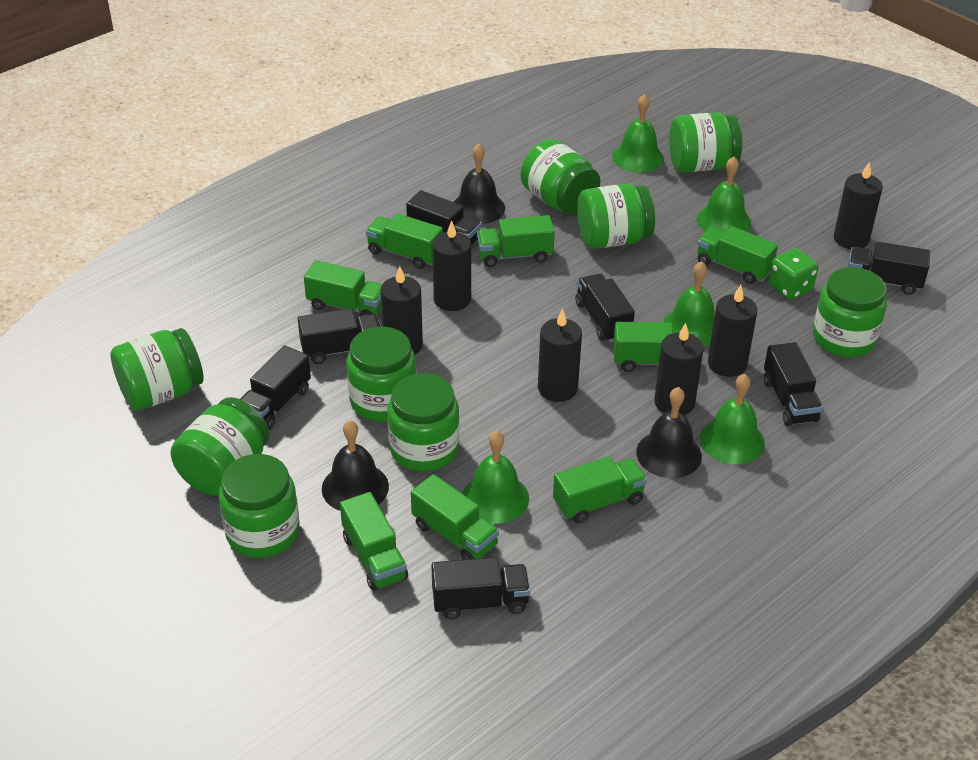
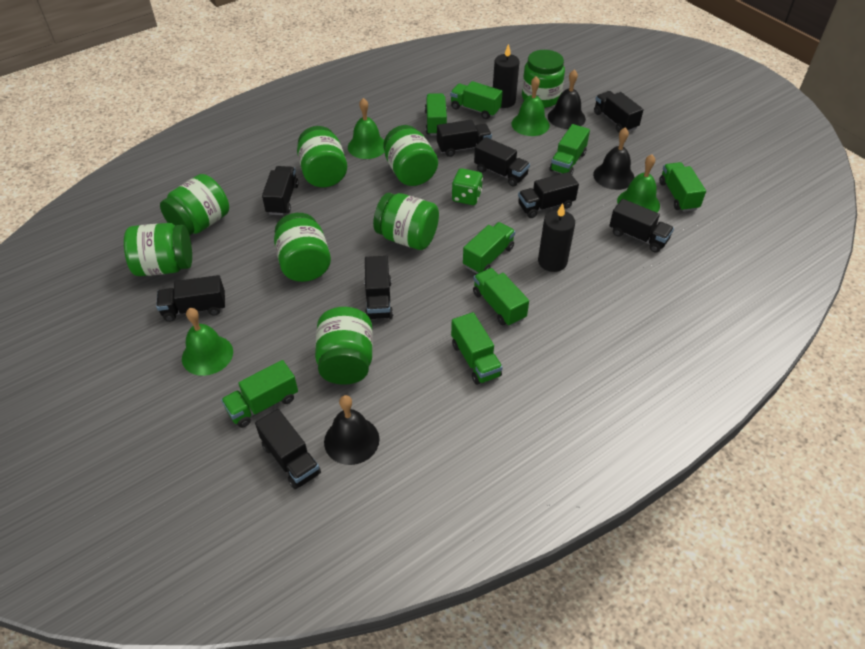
black candle: [381,266,423,355] [432,220,471,311] [538,308,582,402] [654,323,703,415] [708,285,757,377] [834,161,883,249] = 6 -> [493,44,520,108] [538,203,575,272] = 2
black truck: [240,345,311,430] [298,308,381,364] [406,190,482,245] [431,557,530,619] [575,274,635,342] [764,342,823,426] [848,242,930,295] = 7 -> [156,275,225,322] [255,409,321,489] [262,166,299,215] [364,256,393,319] [437,120,492,157] [474,137,530,186] [518,172,579,218] [594,91,644,132] [609,199,674,253] = 9
green bell: [462,431,529,524] [613,94,664,173] [663,261,715,347] [697,156,751,232] [700,374,765,464] = 5 -> [182,308,233,376] [348,98,385,159] [511,76,550,136] [617,155,660,212] = 4
green jar: [110,328,204,411] [171,397,270,496] [219,454,300,558] [347,327,417,422] [388,373,460,472] [520,139,600,215] [577,184,655,249] [669,112,742,172] [813,267,887,358] = 9 -> [124,223,192,276] [160,174,229,236] [274,213,331,282] [297,126,347,187] [315,307,373,385] [373,193,439,250] [383,125,438,186] [522,50,565,108] = 8

